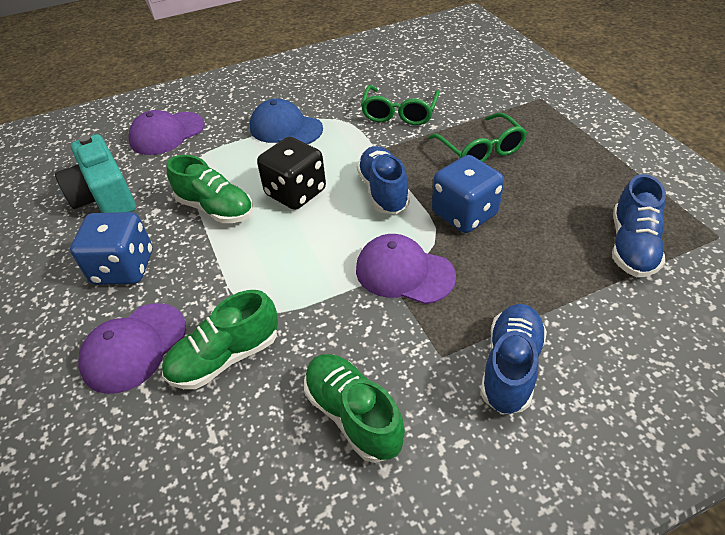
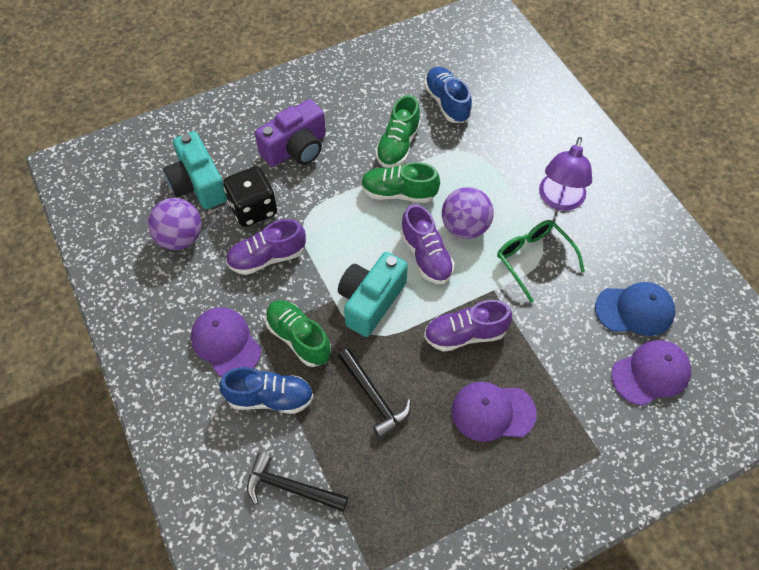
black hammer: none = 0 -> [247,452,348,512] [338,348,411,439] = 2
blue dice: [70,212,152,285] [432,155,504,233] = 2 -> none = 0
blue shoe: [357,146,410,214] [480,304,547,415] [612,174,666,277] = 3 -> [219,367,314,414] [424,67,472,123] = 2
green glasses: [361,85,440,125] [428,113,527,162] = 2 -> [497,220,585,303] = 1
purple ball: none = 0 -> [148,198,202,250] [442,187,494,239] = 2
purple camera: none = 0 -> [255,99,326,167] = 1
purple lamp: none = 0 -> [539,137,592,211] = 1
purple shoe: none = 0 -> [226,219,306,275] [401,204,455,284] [424,300,512,352] = 3
turquoise camera: [55,134,136,213] = 1 -> [163,131,227,209] [338,252,408,337] = 2

